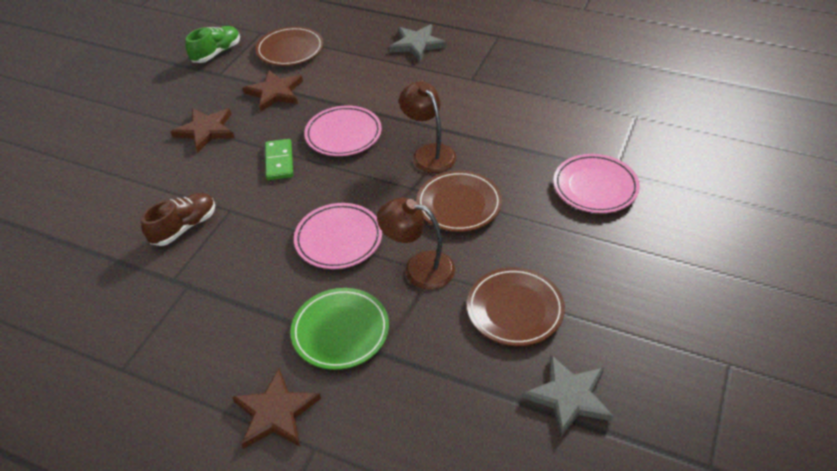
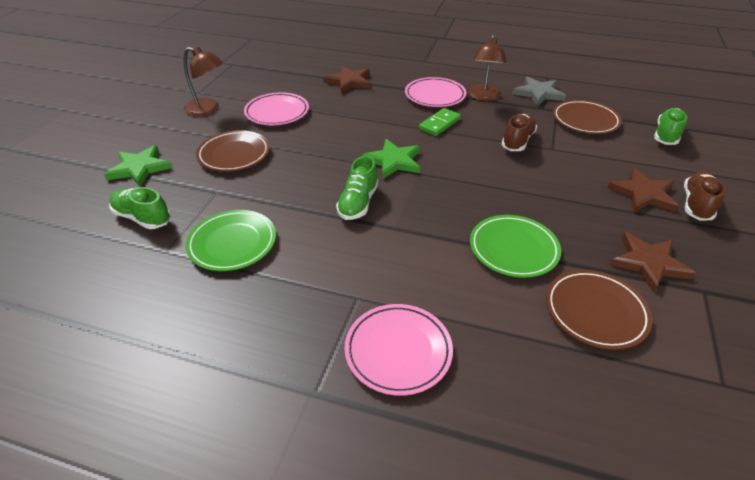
brown shoe: [141,193,215,246] = 1 -> [501,113,537,151] [684,171,725,220] = 2
green plate: [290,288,389,370] = 1 -> [186,210,276,271] [470,215,561,278] = 2
green shoe: [185,26,240,63] = 1 -> [109,187,171,229] [336,156,378,220] [654,108,687,145] = 3
green star: none = 0 -> [104,145,172,187] [362,139,420,179] = 2
grey star: [389,24,447,61] [523,354,614,438] = 2 -> [513,76,566,106] = 1

